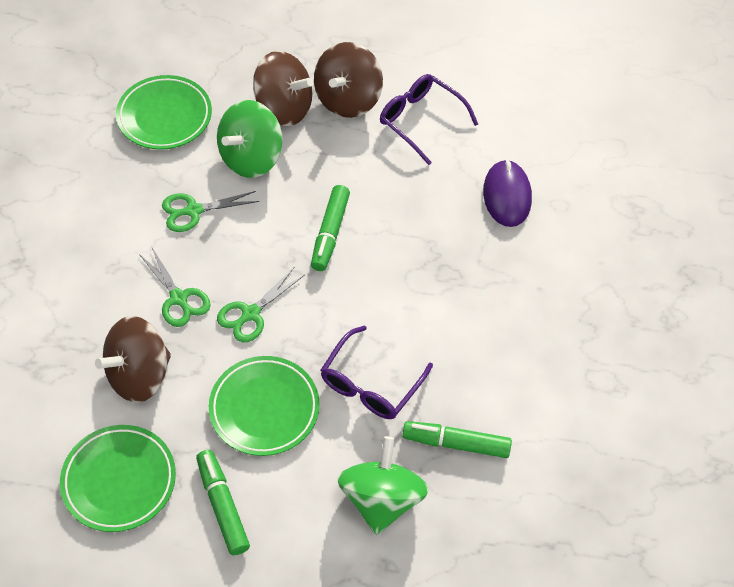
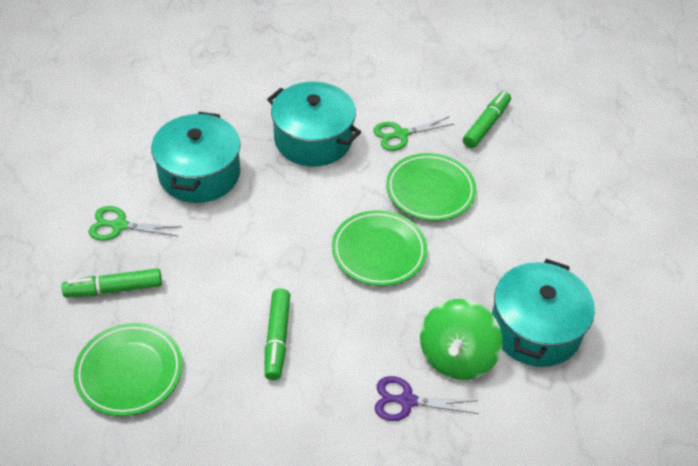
brown spinning top: [95,316,171,403] [253,51,314,126] [314,42,383,118] = 3 -> none = 0
green scissors: [139,246,211,327] [162,191,259,232] [217,268,305,342] = 3 -> [89,206,182,241] [373,117,454,151] = 2
green spinning top: [217,100,283,178] [338,436,429,535] = 2 -> [420,299,503,380] = 1
purple glasses: [321,326,433,419] [380,74,478,165] = 2 -> none = 0
purple mouse: [483,159,532,227] = 1 -> none = 0
purple scissors: none = 0 -> [375,376,478,421] = 1
turquoise pot: none = 0 -> [151,112,241,203] [267,82,361,166] [492,259,595,367] = 3

